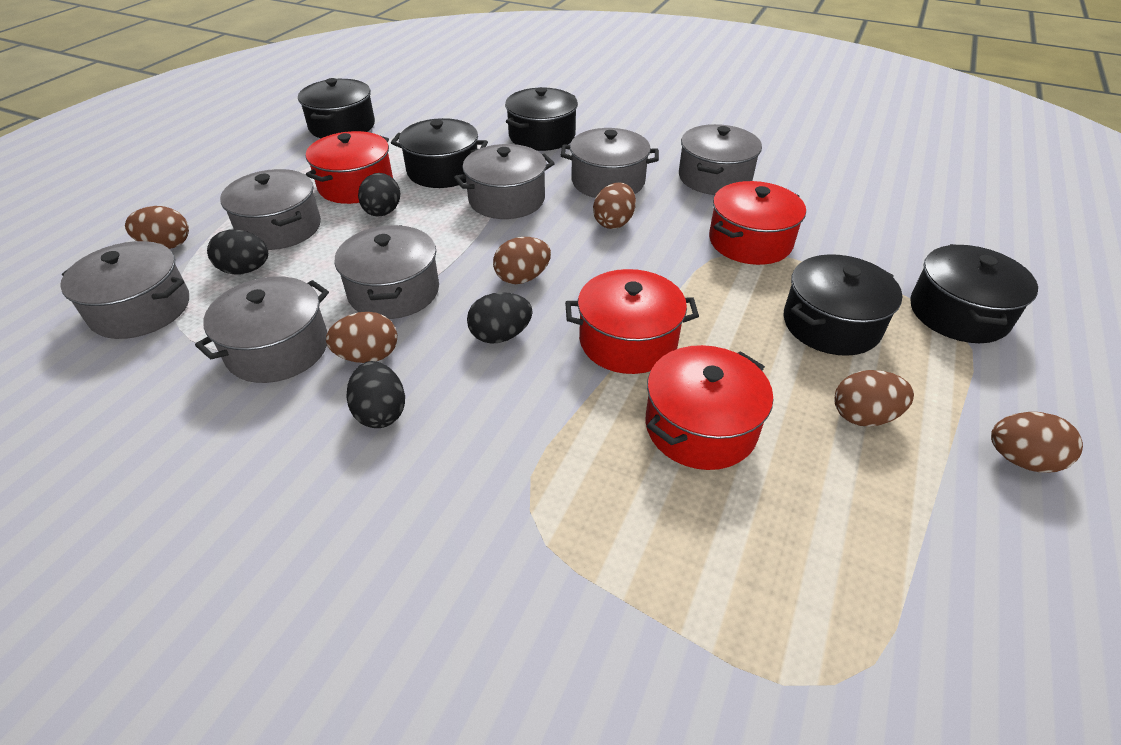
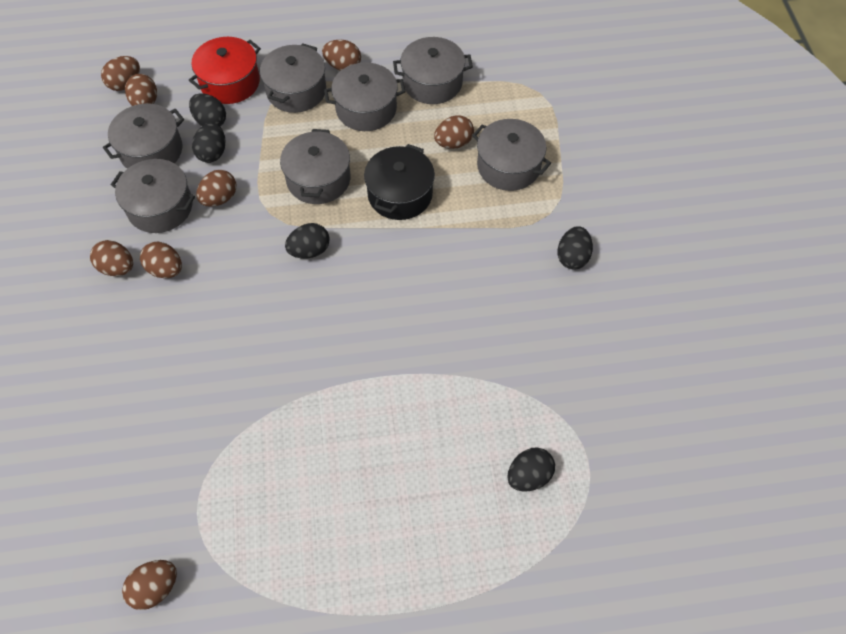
black egg: [207,229,268,274] [346,361,405,428] [358,173,400,217] [467,292,533,344] = 4 -> [189,93,226,126] [192,123,226,163] [285,223,330,259] [507,448,555,491] [557,226,593,270] = 5
black pot: [298,78,375,138] [391,118,488,188] [505,87,578,151] [784,254,902,356] [910,244,1038,343] = 5 -> [364,144,435,220] = 1
brown egg: [125,206,189,249] [326,312,397,363] [493,237,551,284] [593,183,636,229] [834,370,914,427] [991,412,1083,473] = 6 -> [90,240,133,276] [101,56,140,91] [122,560,177,610] [125,74,157,106] [140,242,182,278] [196,170,236,207] [322,40,361,71] [434,115,474,149] = 8
red pot: [306,131,393,204] [565,269,699,374] [645,345,773,470] [709,181,806,265] = 4 -> [189,37,261,104] = 1

